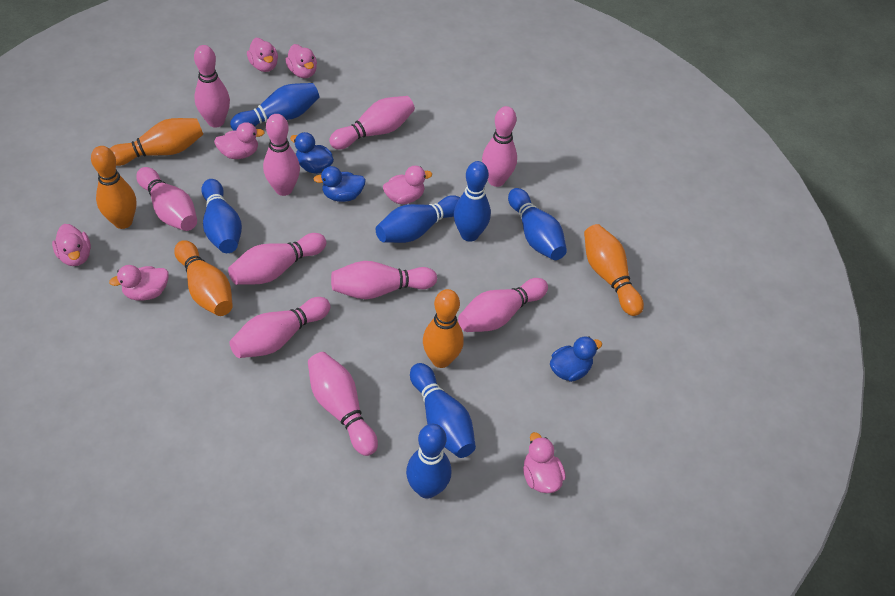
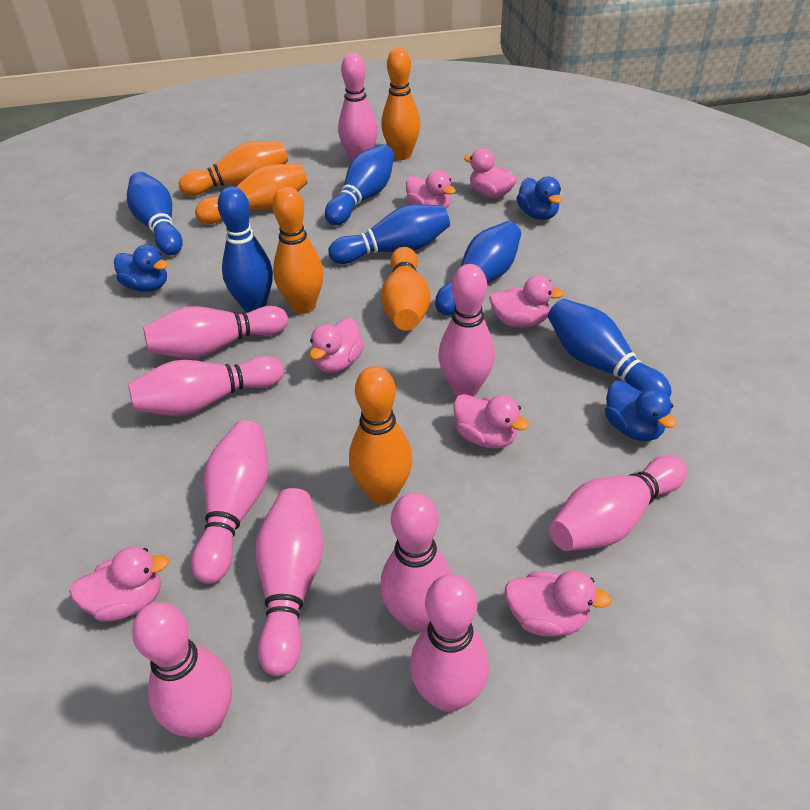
blue bowling pin: [201,179,242,253] [230,83,319,131] [376,195,460,243] [406,424,451,499] [410,363,476,458] [454,161,491,242] [508,188,567,260] = 7 -> [127,172,183,255] [218,186,273,313] [325,144,394,225] [328,204,450,264] [435,221,521,315] [548,299,671,397] = 6
orange bowling pin: [91,146,136,229] [110,118,203,166] [174,240,233,316] [423,289,464,368] [584,224,644,316] = 5 -> [179,141,288,196] [195,164,307,224] [272,186,323,314] [349,366,412,505] [381,48,420,160] [381,247,431,331] = 6

